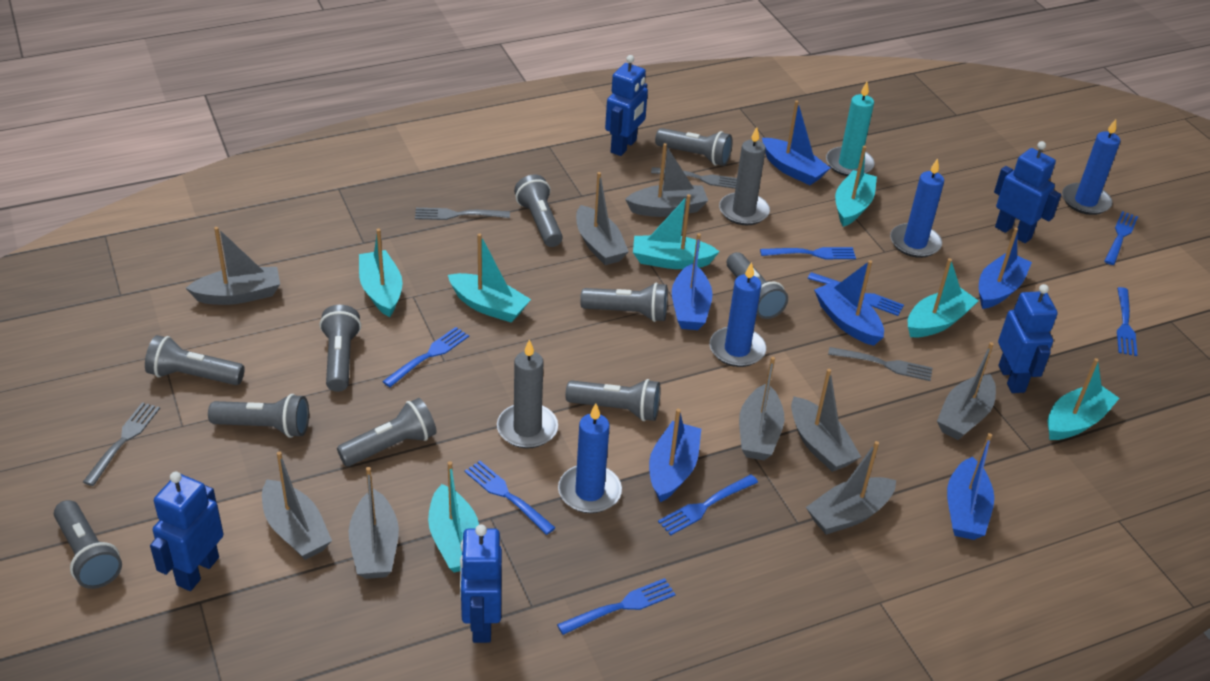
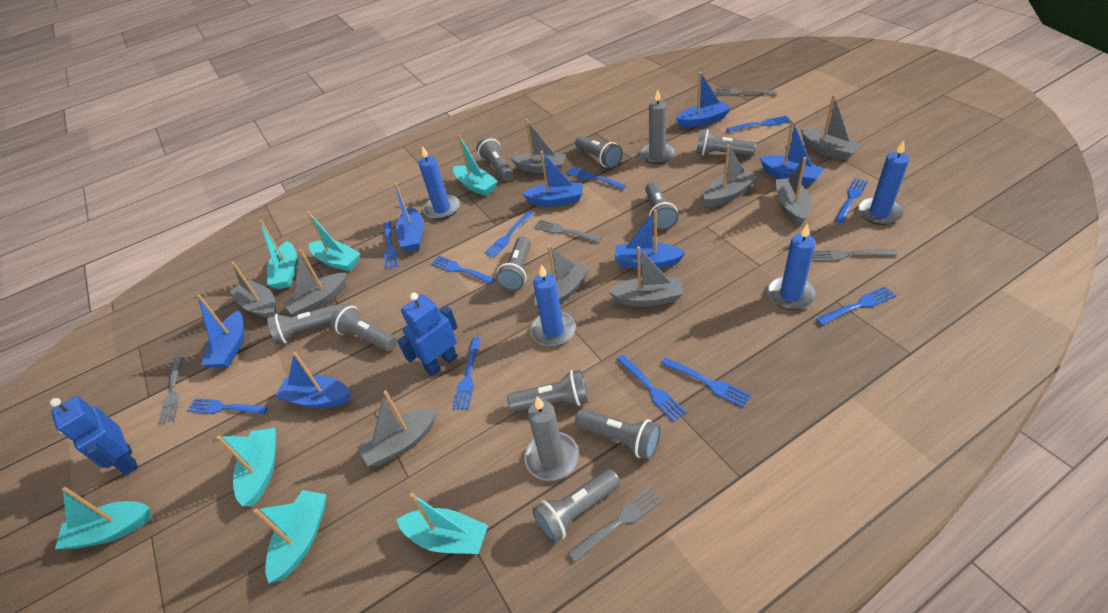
blue boat: [649,409,701,502] [672,233,713,330] [762,100,830,185] [814,260,884,346] [947,433,994,540] [979,228,1032,309] = 6 -> [197,294,244,368] [275,352,351,408] [394,183,424,252] [522,151,582,206] [615,210,686,269] [676,72,731,128] [760,121,824,186] = 7
blue fork: [382,327,469,387] [465,461,555,535] [557,578,676,635] [658,475,758,535] [760,247,856,259] [807,272,904,316] [1104,211,1138,265] [1117,287,1137,356] = 8 -> [187,398,268,415] [384,222,398,269] [431,256,495,284] [453,337,481,410] [484,211,534,258] [566,167,626,190] [616,355,686,422] [661,357,751,407] [726,115,791,132] [816,286,896,325] [835,178,868,223] = 11
blue robot: [150,472,224,591] [460,524,502,643] [605,55,648,156] [994,141,1061,243] [998,284,1058,393] = 5 -> [50,396,138,475] [397,293,458,376] = 2
grey fork: [83,402,160,486] [415,208,510,220] [651,167,737,189] [828,347,933,381] = 4 -> [158,356,183,424] [534,219,602,243] [568,487,662,562] [715,88,777,95] [812,249,898,261] = 5
turquoise candle: [826,82,875,176] = 1 -> none = 0

